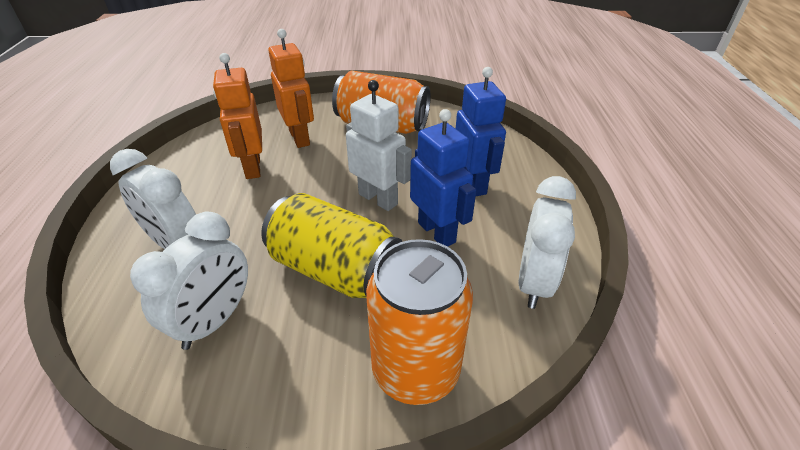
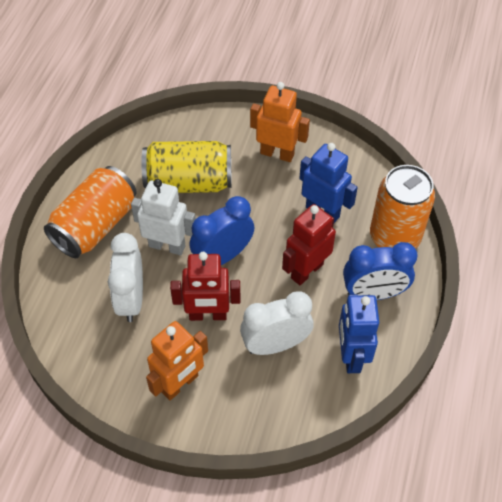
blue clock: none = 0 -> [189,196,254,265] [343,242,417,300] = 2
red robot: none = 0 -> [170,252,241,321] [282,204,336,285] = 2
white clock: [110,149,196,249] [130,212,248,350] [518,176,576,309] = 3 -> [108,233,143,322] [240,291,314,355] = 2

